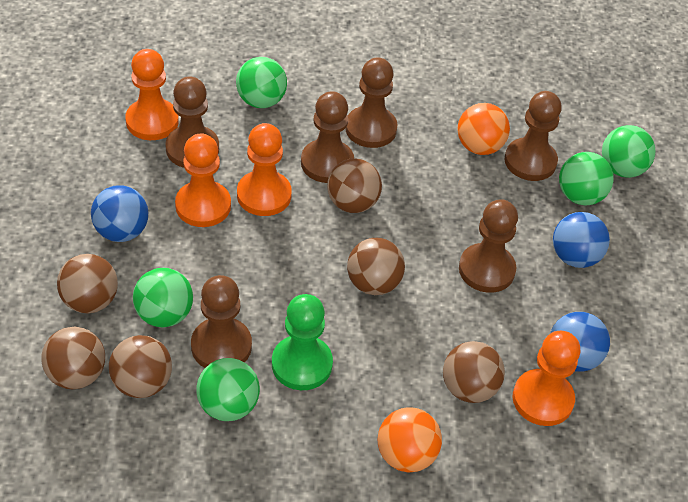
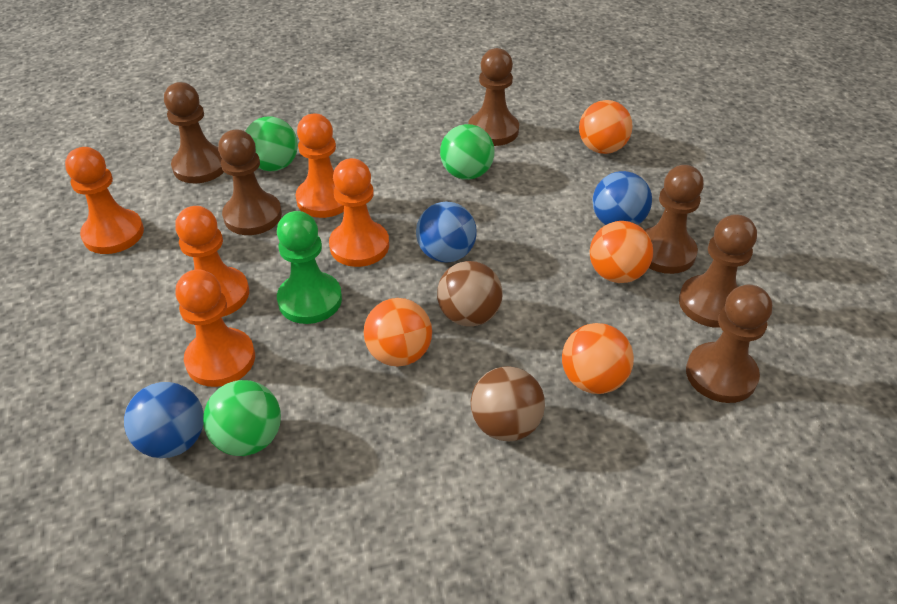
brown ball: [41,327,105,389] [57,254,118,313] [109,335,172,398] [327,159,382,213] [347,238,405,295] [443,341,505,403] = 6 -> [437,261,503,327] [471,366,545,441] = 2
green ball: [133,268,193,327] [196,358,260,421] [236,57,287,108] [559,152,614,205] [602,125,655,178] = 5 -> [203,380,281,456] [245,116,298,171] [440,124,495,180] = 3
orange ball: [378,407,442,472] [457,103,510,155] = 2 -> [364,298,432,367] [562,323,634,394] [579,100,633,154] [590,221,653,283] = 4
orange pawn: [125,49,179,140] [175,133,231,227] [237,123,292,216] [512,331,580,426] = 4 -> [65,147,144,254] [175,206,249,317] [175,269,255,387] [295,114,344,218] [329,158,389,267] = 5

